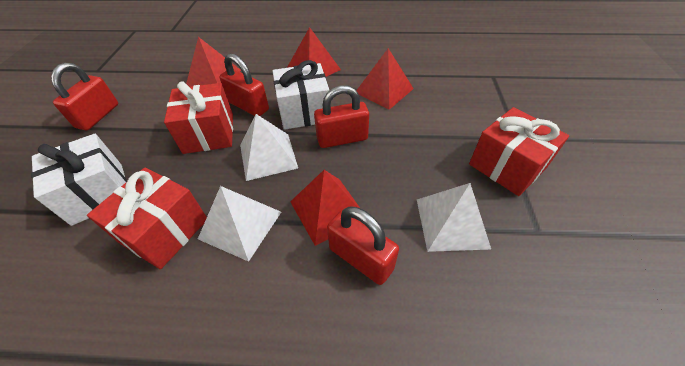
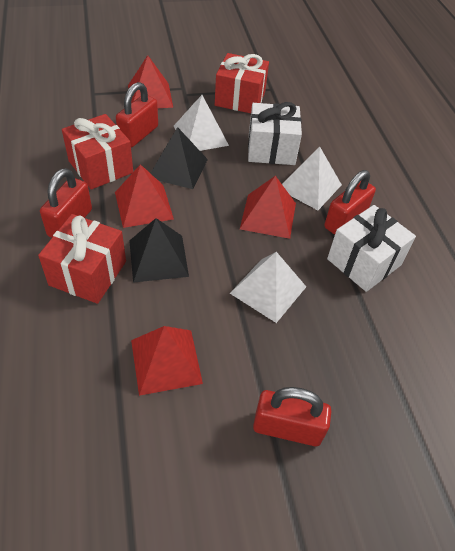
black pyramid: none = 0 -> [129,218,189,283] [151,127,208,189] = 2

